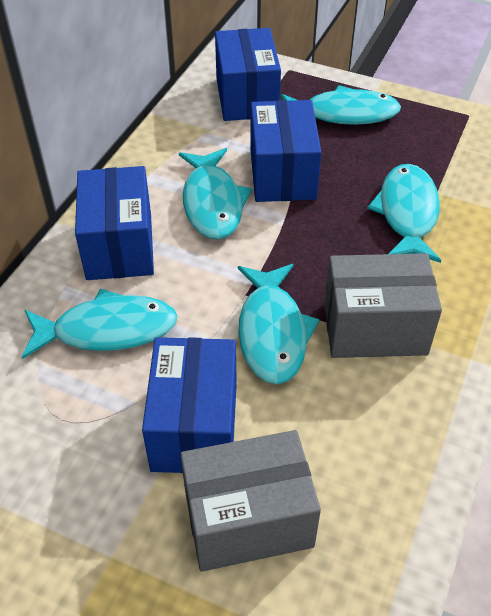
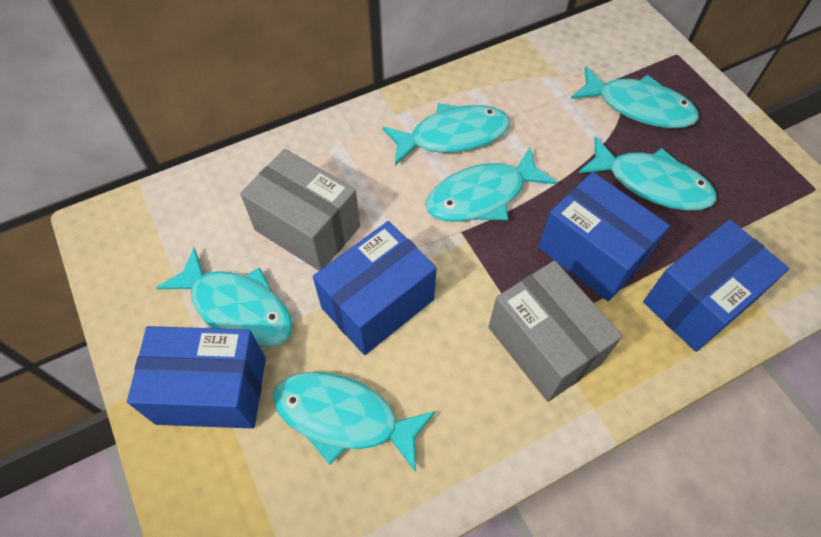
turquoise fish: [22,288,178,359] [179,148,252,239] [238,264,319,384] [281,85,401,125] [367,164,441,263] = 5 -> [156,248,293,348] [273,372,435,472] [382,103,510,166] [426,147,557,222] [571,66,699,129] [578,136,717,211] = 6

